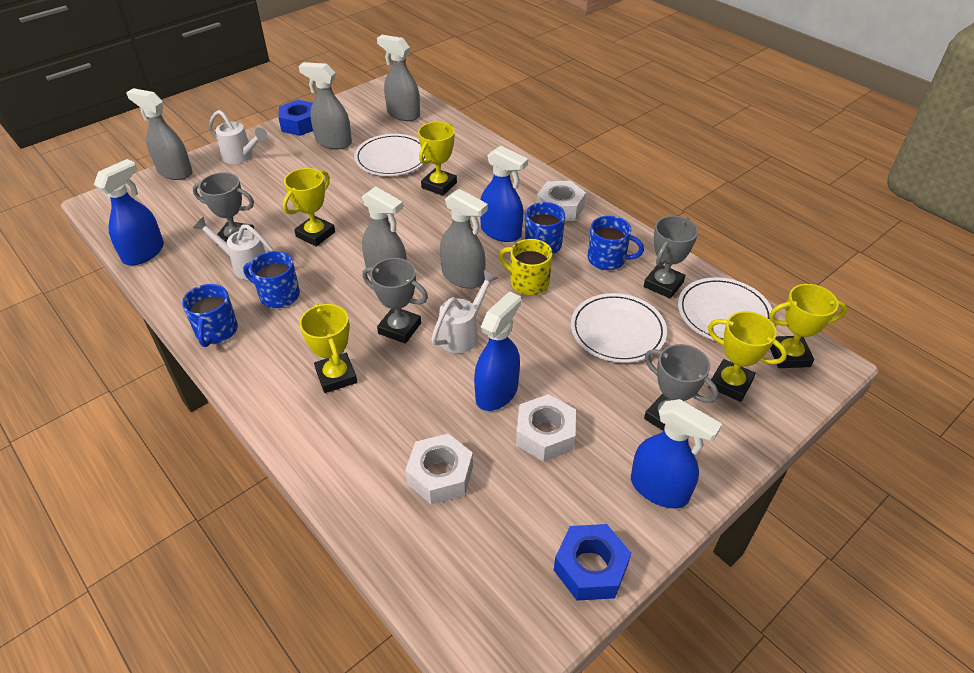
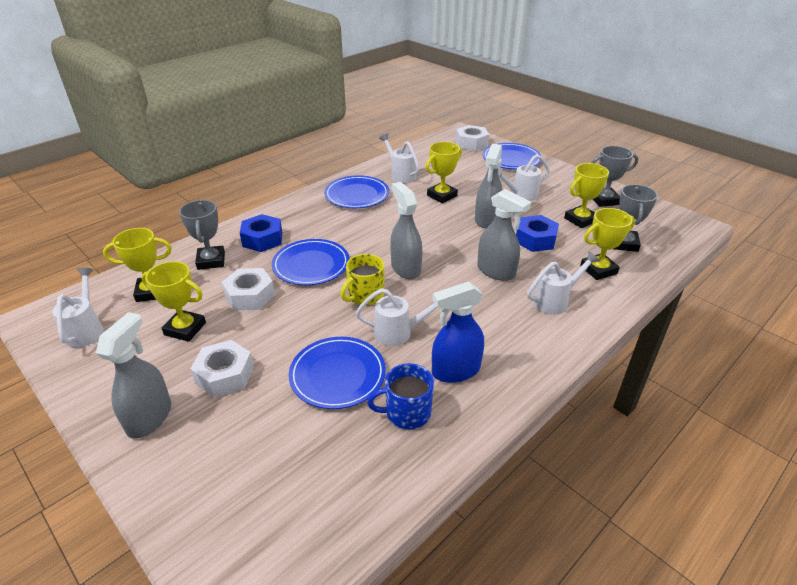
blue mug: [182,284,238,347] [243,251,300,308] [525,202,565,254] [588,216,644,270] = 4 -> [367,363,434,429] = 1
blue plate: none = 0 -> [272,239,349,285] [289,337,386,409] [324,175,389,208] [483,143,542,170] = 4
blue spray bottle: [94,159,164,265] [474,291,521,411] [480,145,528,242] [631,399,722,508] = 4 -> [432,281,484,383] = 1
grey spray bottle: [126,88,192,180] [299,62,352,149] [362,186,407,276] [377,35,420,121] [440,189,488,289] = 5 -> [96,312,171,439] [390,182,423,279] [475,144,503,228] [477,189,531,281] = 4
grey trophy: [192,172,254,243] [362,258,428,344] [644,216,698,299] [644,344,719,431] = 4 -> [179,200,225,270] [591,146,638,207] [614,184,658,252] = 3
white plate: [354,134,427,176] [571,293,667,363] [678,277,773,341] = 3 -> none = 0
white watering can: [193,217,275,280] [208,110,268,164] [431,270,498,353] = 3 -> [53,268,104,348] [355,288,437,346] [379,133,420,183] [498,154,550,201] [527,251,600,315] = 5

